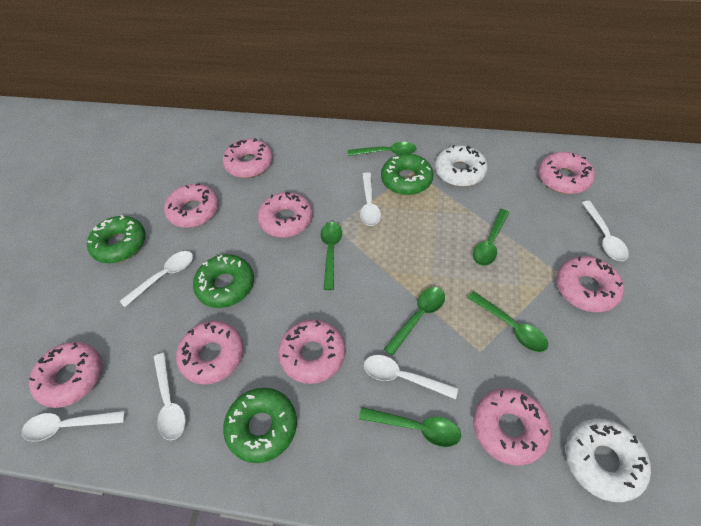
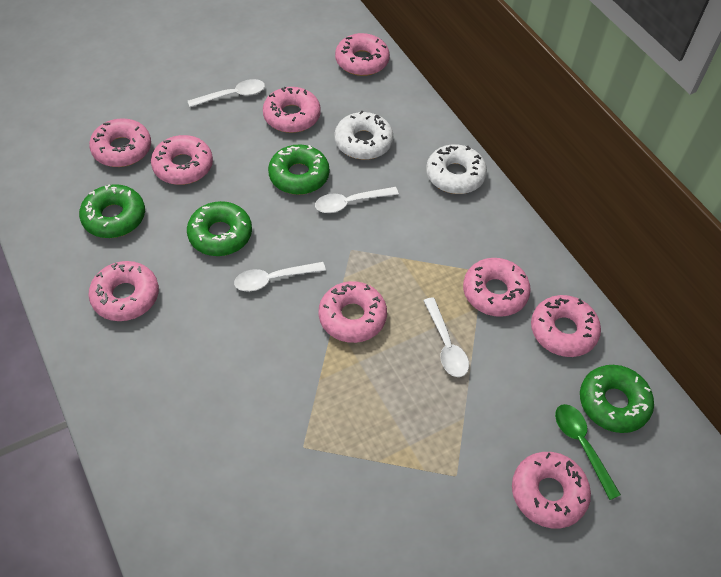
green spoon: [321,222,342,290] [348,142,416,156] [359,407,461,447] [384,287,445,356] [467,291,548,352] [473,209,509,266] = 6 -> [555,404,621,500] = 1
white spoon: [22,411,125,441] [120,251,193,307] [154,353,186,440] [360,172,381,226] [364,355,458,399] [582,201,629,261] = 6 -> [188,79,265,107] [234,262,326,292] [315,187,399,213] [423,297,469,377] = 4

